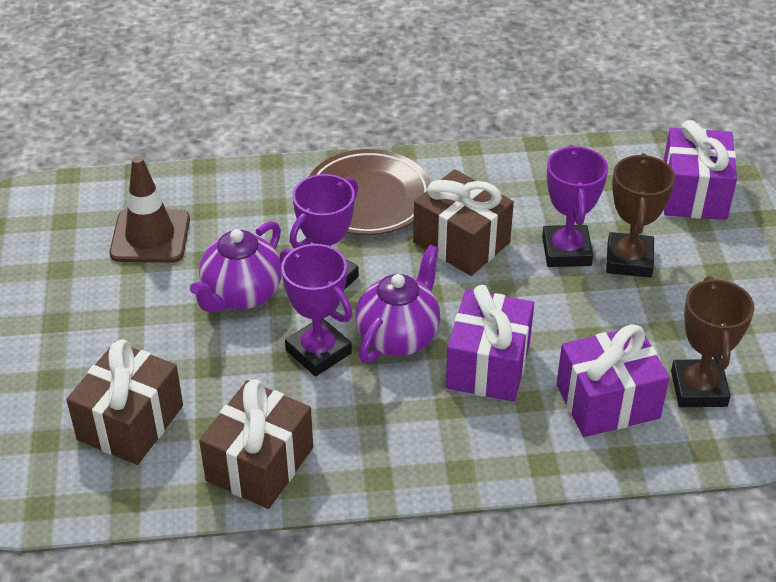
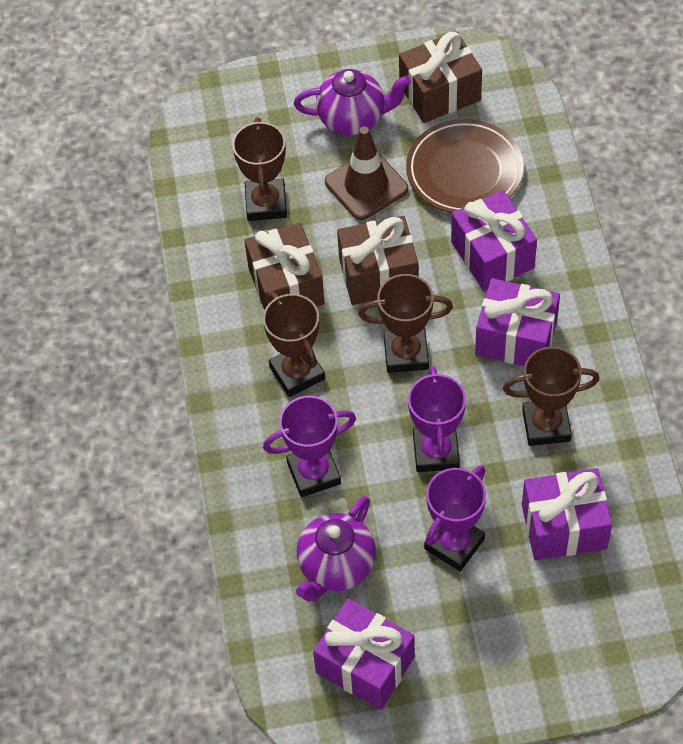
brown trophy: [606,153,675,278] [671,276,755,407] = 2 -> [232,117,287,221] [263,292,325,397] [358,274,453,373] [503,347,600,446] = 4
purple gift: [446,285,534,402] [556,324,670,437] [663,120,737,220] = 3 -> [313,598,415,710] [451,190,537,291] [475,278,560,366] [522,468,612,560] = 4

